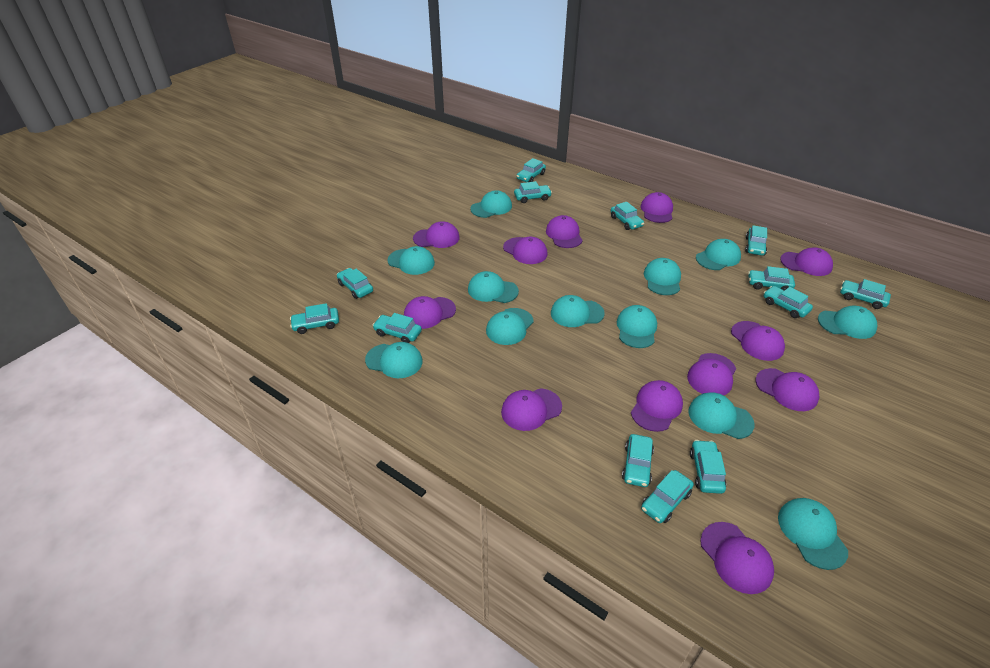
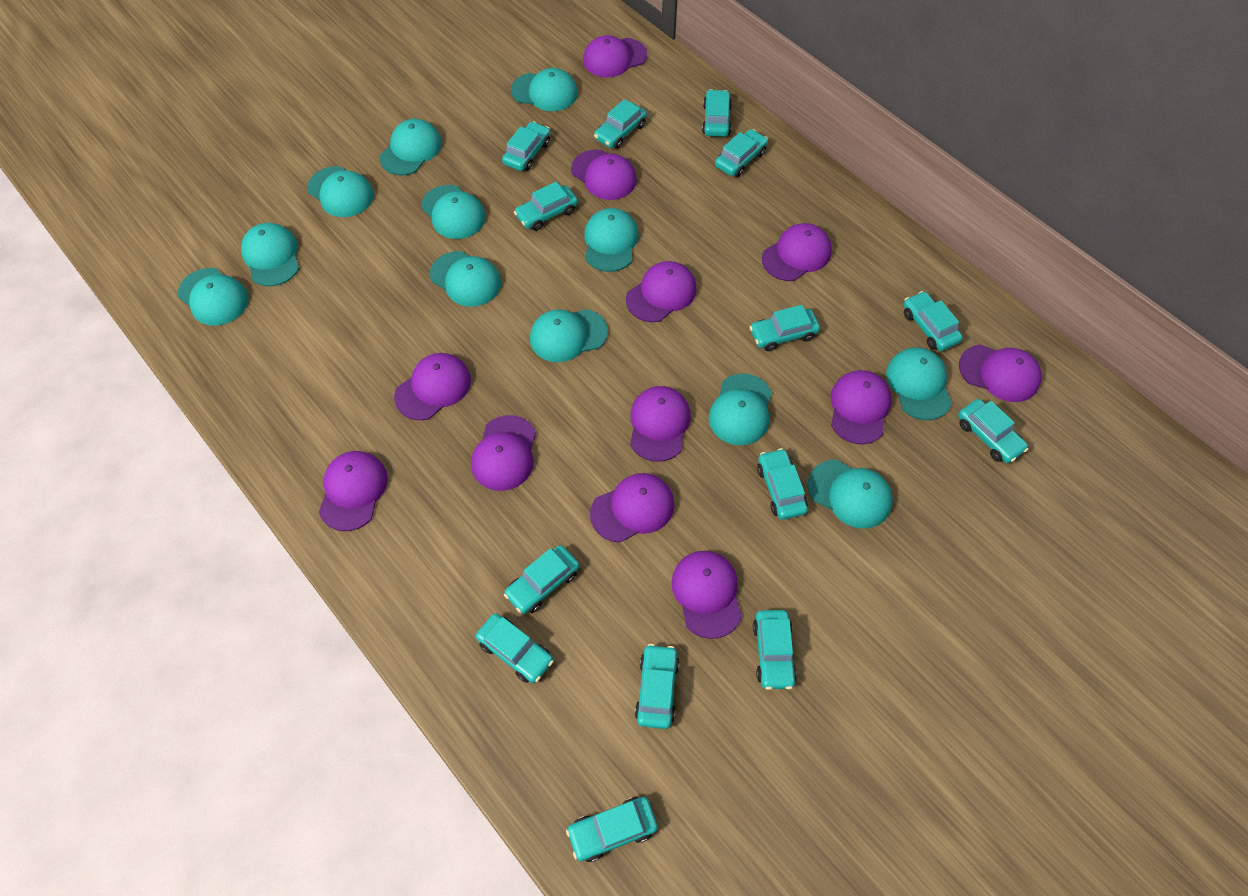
turquoise car: [290,303,339,334] [337,268,373,299] [373,313,422,343] [514,181,552,203] [517,158,546,182] [611,202,644,230] [622,434,654,487] [641,470,694,523] [690,440,727,494] [745,225,767,256] [748,266,795,291] [764,286,813,318] [840,279,891,309] = 13 -> [476,613,554,683] [502,121,550,171] [504,545,579,614] [514,182,578,231] [566,797,658,862] [594,99,647,149] [635,644,679,729] [702,89,732,137] [715,129,768,177] [750,305,820,351] [753,610,797,690] [757,448,808,520] [904,291,963,351] [958,399,1028,463] = 14

